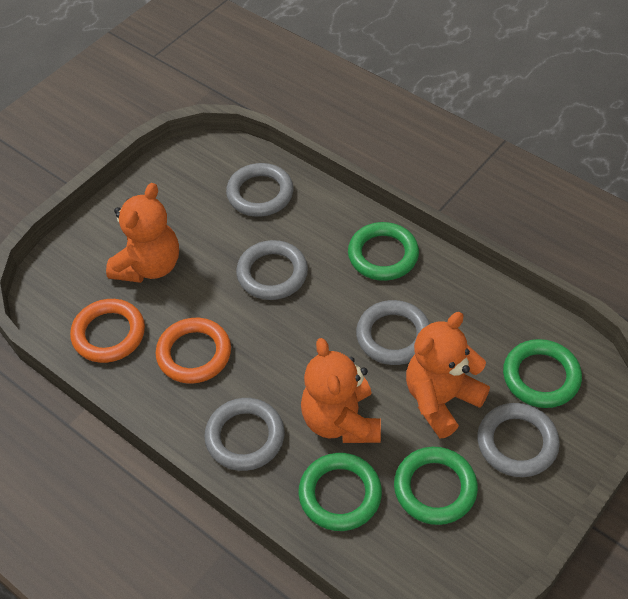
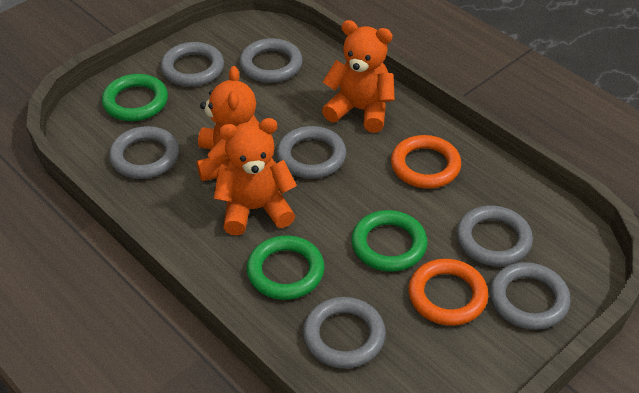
green ring: [298,453,382,531] [348,222,419,281] [394,447,478,525] [503,339,582,408] = 4 -> [102,74,168,121] [247,236,324,300] [351,210,427,272] = 3
grey ring: [204,398,285,471] [226,163,294,217] [236,240,308,300] [356,300,430,365] [477,403,560,477] = 5 -> [109,126,179,179] [161,42,224,87] [239,38,302,83] [277,126,346,178] [303,297,386,368] [456,205,533,266] [490,262,571,330] = 7

